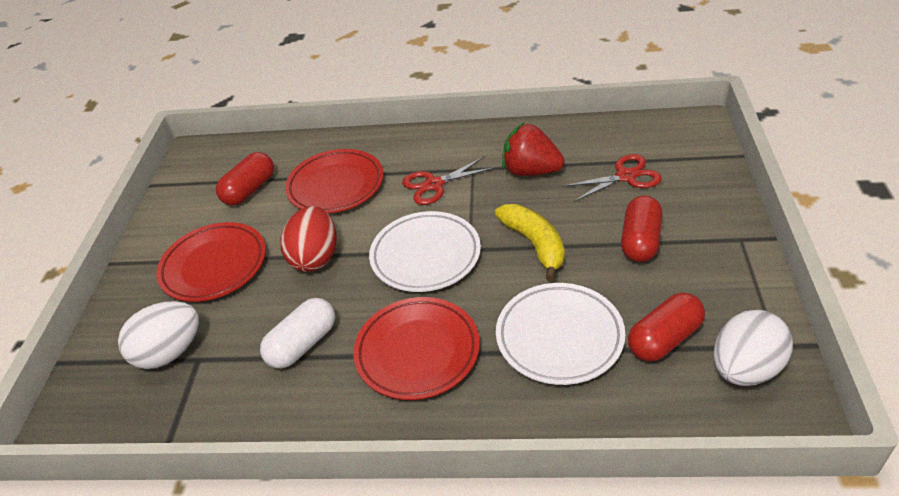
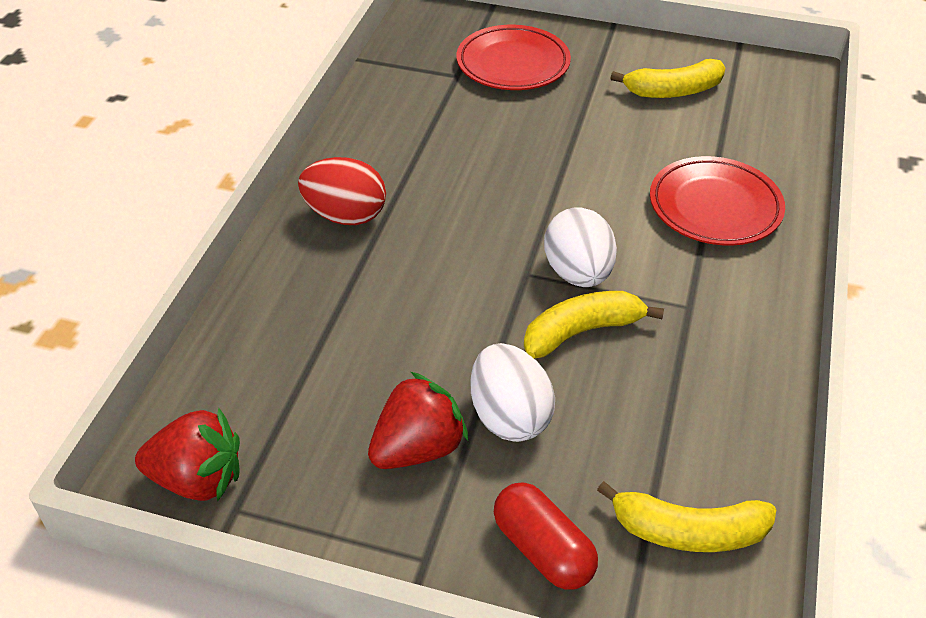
red capsule: [216,152,274,206] [621,195,662,262] [628,292,705,362] = 3 -> [494,483,598,590] = 1
red plate: [156,222,266,302] [285,149,384,214] [353,297,480,400] = 3 -> [457,25,571,90] [650,156,785,246] = 2
red scissors: [402,157,495,205] [562,154,662,202] = 2 -> none = 0
red strawberry: [502,123,564,176] = 1 -> [135,407,240,502] [368,372,468,469] = 2
white capsule: [260,298,335,369] = 1 -> none = 0
white plate: [369,211,481,292] [496,283,625,385] = 2 -> none = 0
yellow banana: [495,204,565,281] = 1 -> [524,291,664,359] [597,481,776,552] [610,59,726,98] = 3

